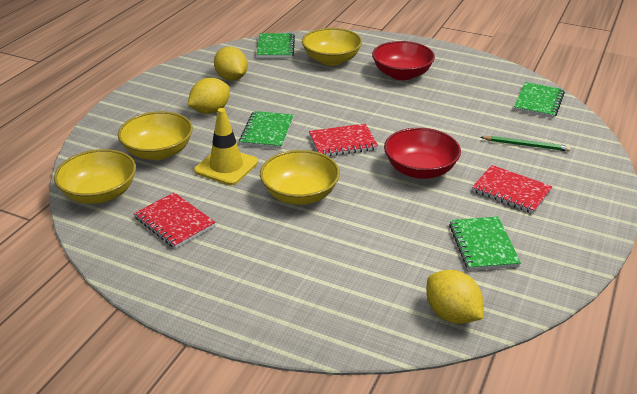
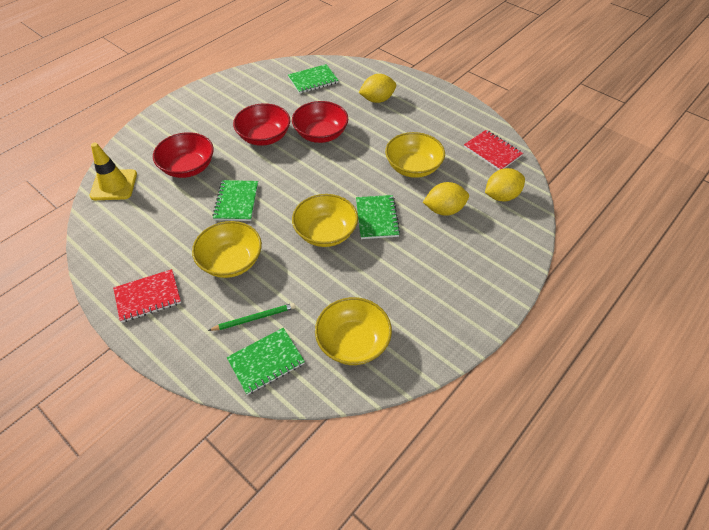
red bowl: [372,41,435,80] [384,128,461,179] = 2 -> [153,132,214,178] [233,103,290,146] [292,101,348,143] = 3
red notebook: [134,193,216,249] [309,124,378,156] [472,165,553,214] = 3 -> [113,269,181,323] [464,130,523,170] = 2

